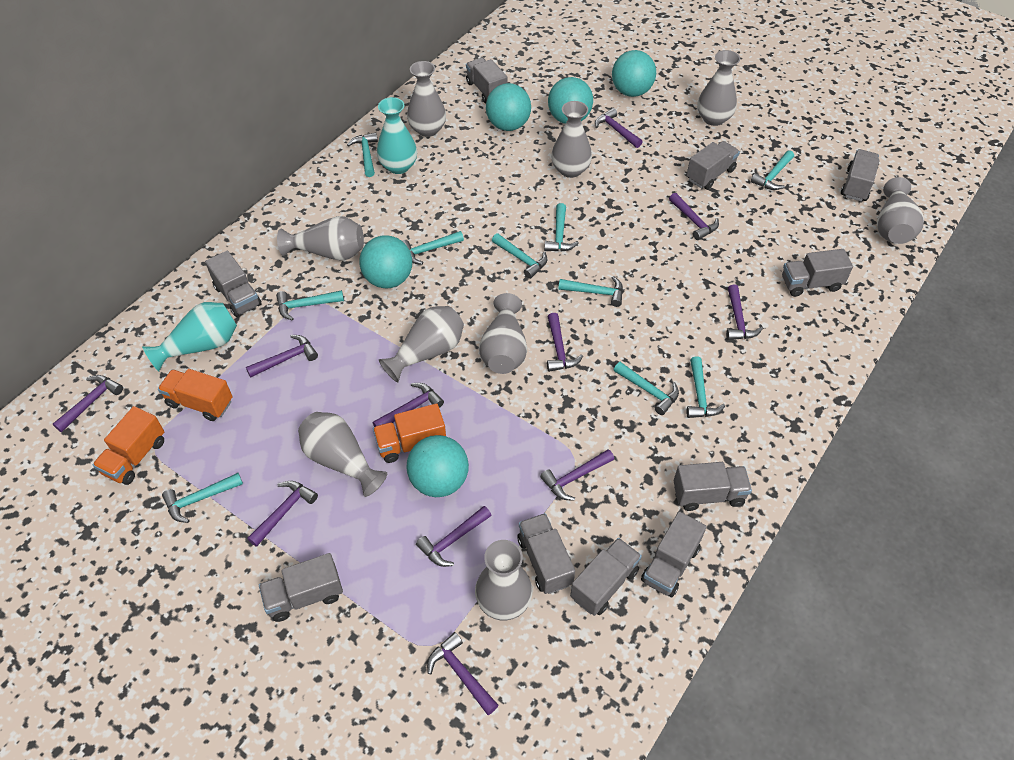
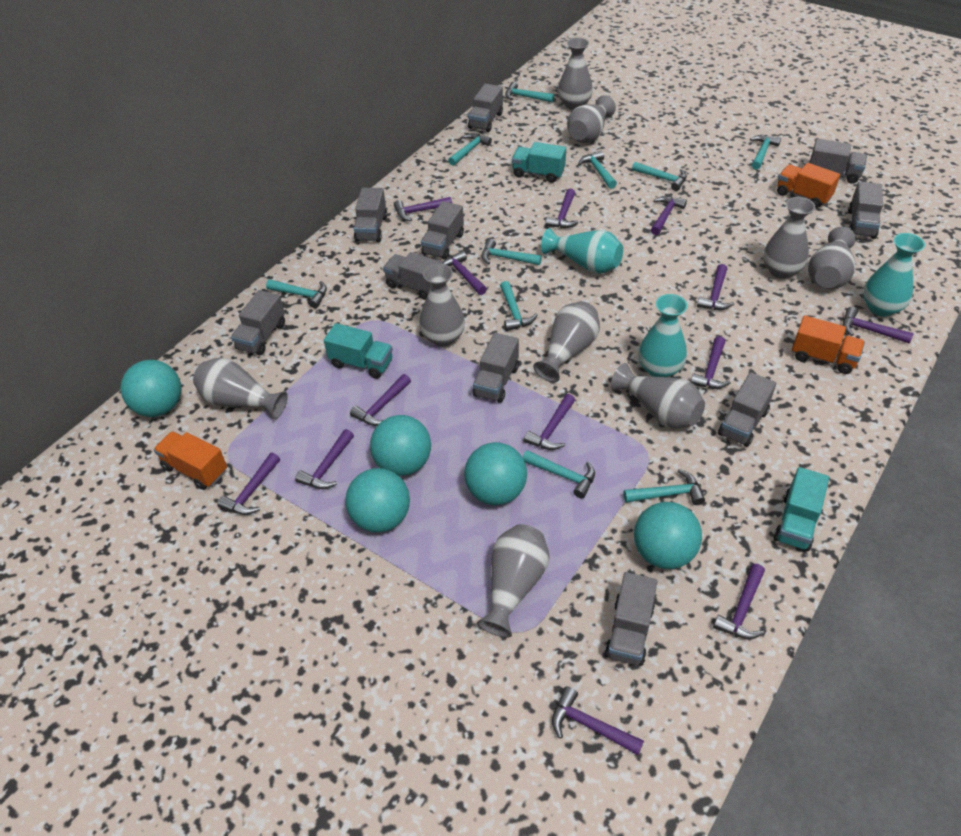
purple hammer: [53,375,123,432] [246,335,318,377] [247,481,318,547] [373,383,444,427] [416,506,492,567] [427,632,498,715] [540,449,614,501] [547,313,583,372] [595,108,642,148] [669,193,719,240] [726,285,763,340] = 11 -> [217,453,280,515] [295,429,354,489] [350,374,411,426] [394,197,452,221] [443,251,487,295] [524,394,575,450] [545,189,579,228] [552,686,644,755] [651,196,687,235] [691,336,731,389] [697,264,734,310] [713,564,765,639] [843,307,914,344] = 13
turquoise truck: none = 0 -> [324,323,393,379] [512,142,566,183] [774,467,829,551] = 3
turquoise vase: [142,302,237,372] [377,97,417,174] = 2 -> [541,228,623,274] [638,294,688,377] [863,233,925,317] = 3

